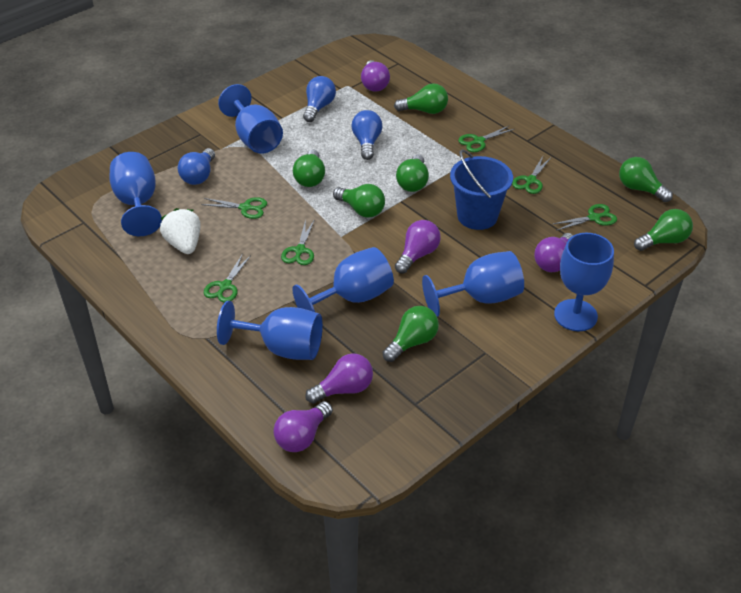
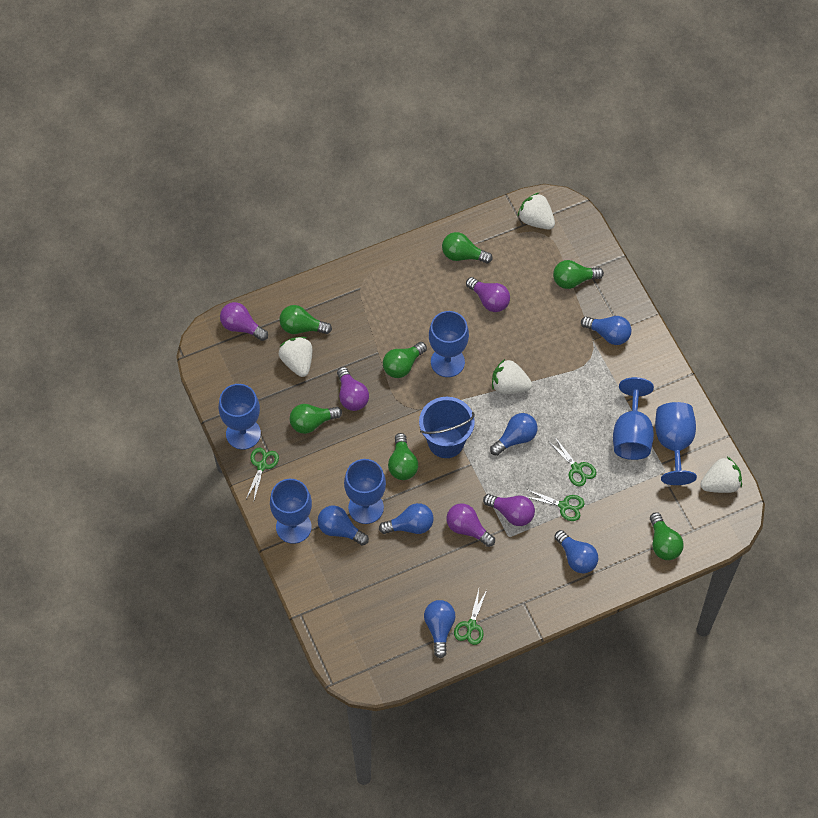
blue light bulb: [178,148,215,185] [303,76,336,122] [352,110,382,160] = 3 -> [318,505,369,546] [379,503,434,534] [424,600,455,658] [490,413,537,456] [554,530,598,573] [581,316,631,345] = 6
green scissors: [201,197,267,219] [204,253,251,303] [281,219,315,265] [458,125,514,152] [512,156,551,194] [553,204,617,231] = 6 -> [246,448,279,500] [454,589,487,645] [527,489,584,521] [548,437,596,486] = 4
white strawberry: [160,208,201,254] = 1 -> [279,337,313,377] [492,359,532,394] [517,193,555,230] [700,457,742,493] = 4

